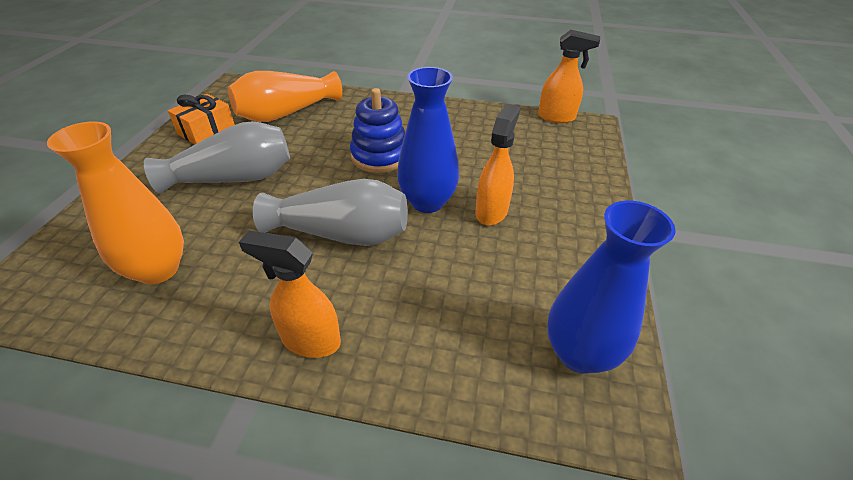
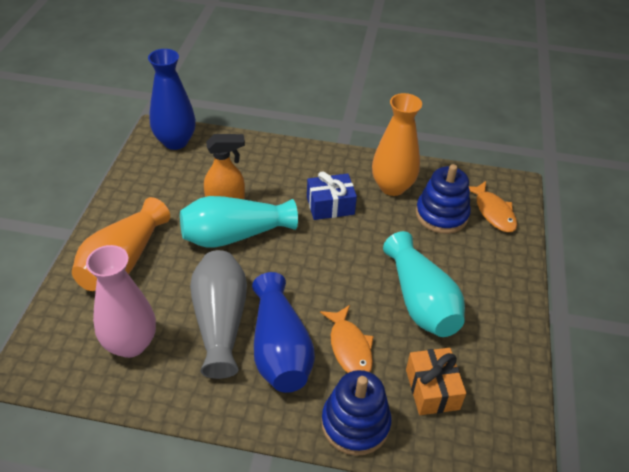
blue gift: none = 0 -> [307,172,357,220] = 1
blue stacking toy: [350,88,405,173] = 1 -> [321,370,391,456] [416,164,471,234] = 2
grey vase: [144,121,290,194] [253,179,408,246] = 2 -> [190,250,247,379] = 1
orange fish: none = 0 -> [320,305,374,373] [469,181,517,232] = 2
orange spray bottle: [239,230,341,358] [475,104,520,226] [538,30,600,123] = 3 -> [204,134,245,200] = 1
pink vase: none = 0 -> [86,245,156,358] = 1
turquoise vase: none = 0 -> [180,196,298,248] [383,231,465,337] = 2

